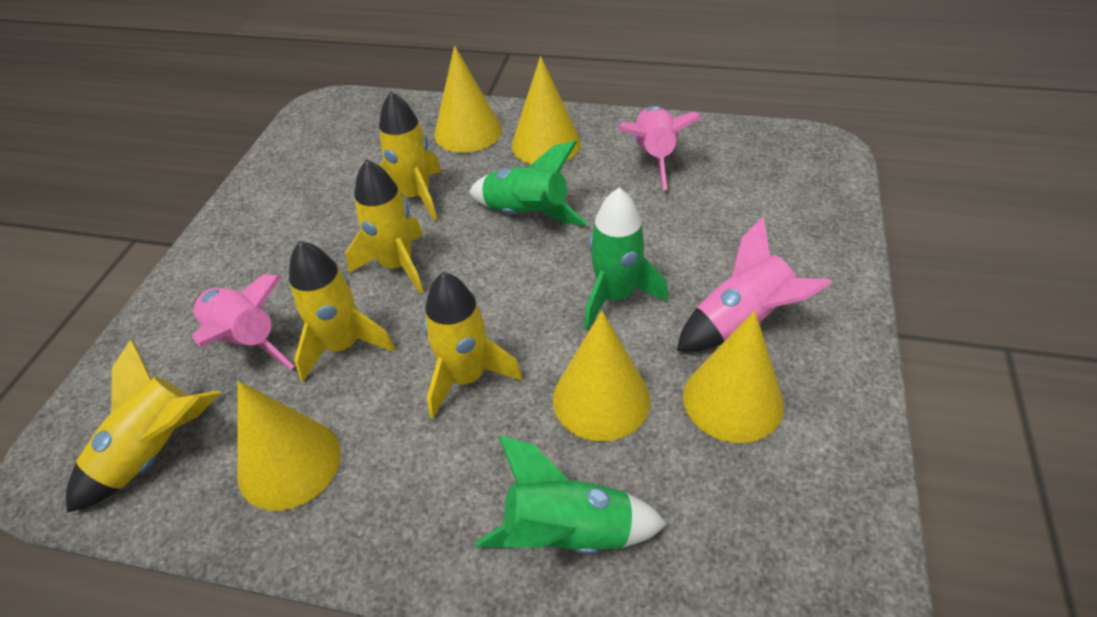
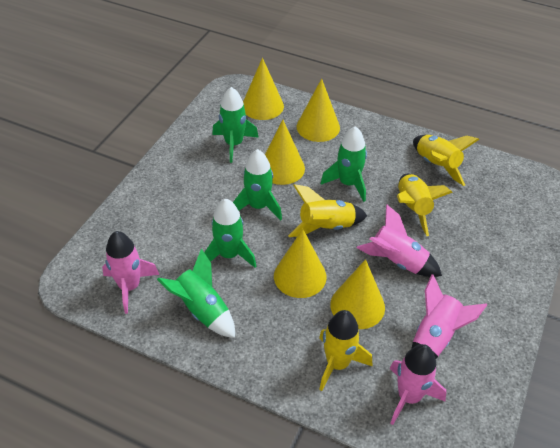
green rocket: [469,141,587,225] [476,436,667,554] [584,188,668,329] = 3 -> [157,248,235,338] [204,198,256,268] [212,87,259,163] [233,149,282,221] [320,126,367,202] = 5
pink rocket: [192,274,295,370] [618,106,702,190] [677,217,833,352] = 3 -> [102,231,159,314] [357,204,442,277] [390,344,446,425] [412,274,487,359] = 4
yellow rocket: [66,339,221,513] [289,241,395,382] [346,159,424,294] [379,92,442,221] [424,272,523,419] = 5 -> [288,184,367,237] [319,310,373,391] [397,174,453,236] [413,135,479,186] = 4

